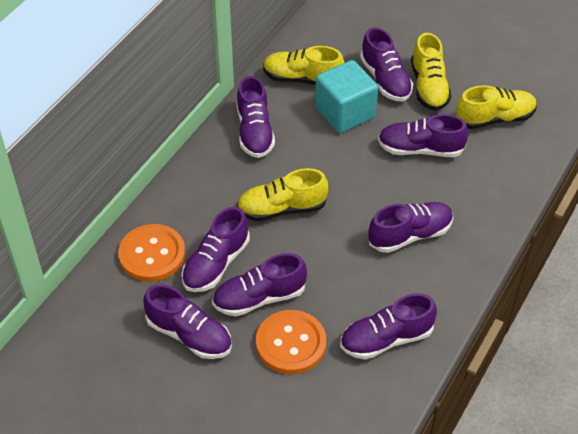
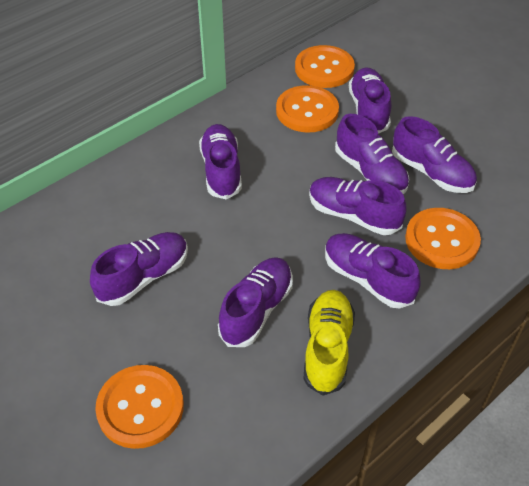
orange button: [118,224,185,282] [256,310,326,374] = 2 -> [95,365,184,449] [276,85,339,133] [295,45,355,88] [405,208,481,269] = 4
turquoise cube: [315,60,378,133] = 1 -> none = 0
yellow shoe: [237,168,328,221] [263,46,345,85] [411,33,451,111] [456,85,537,129] = 4 -> [303,290,355,396] = 1

